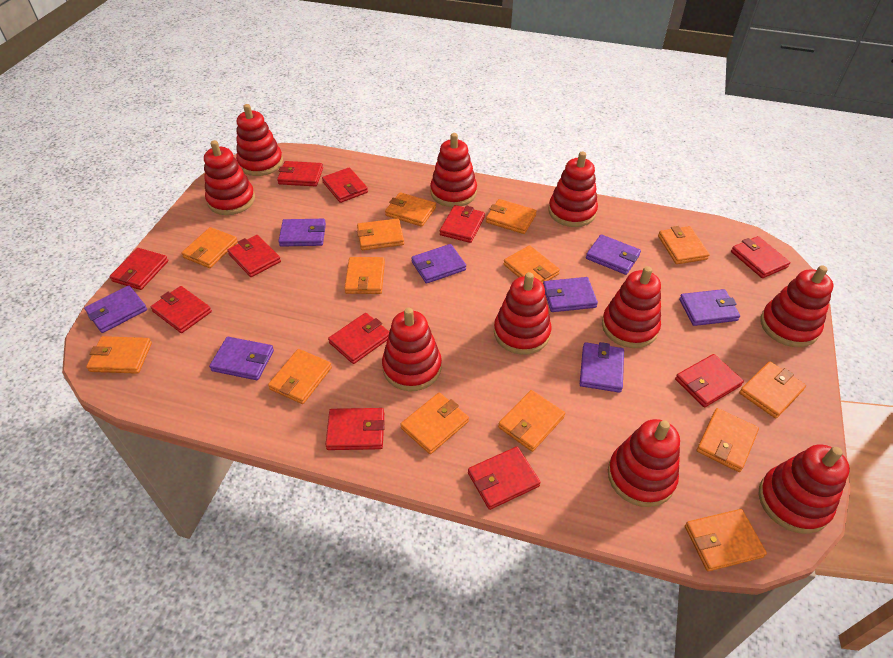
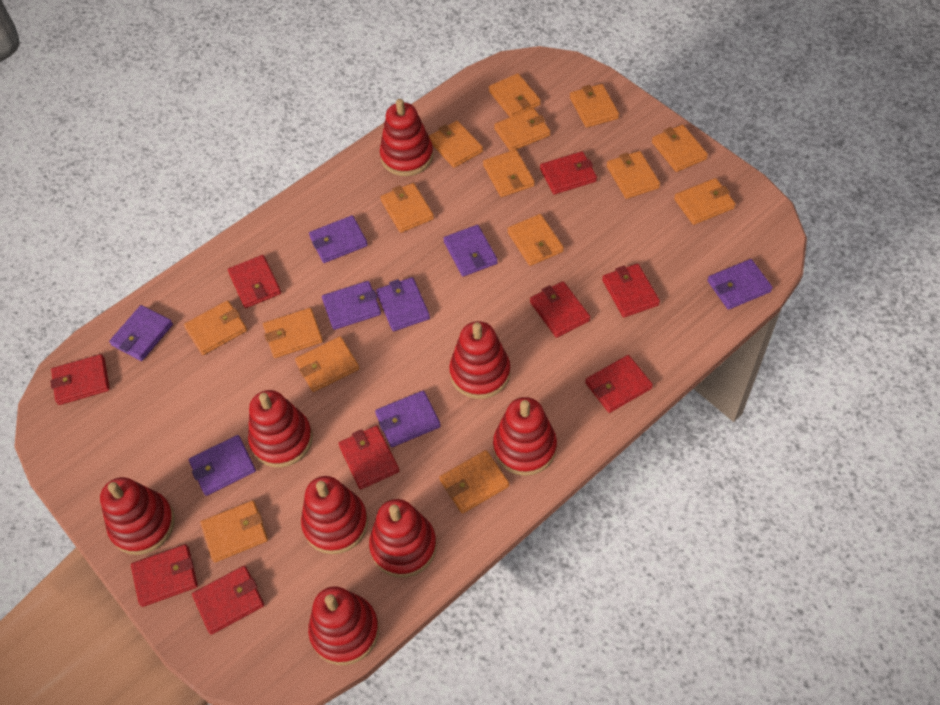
orange wallet: [86,336,152,374] [181,227,238,268] [268,349,332,404] [344,257,385,294] [357,218,404,250] [385,192,436,227] [400,393,469,454] [486,199,537,234] [498,390,565,452] [504,245,560,283] [658,226,710,264] [685,509,767,571] [696,408,759,472] [739,361,806,419] = 14 -> [184,300,247,355] [200,500,268,562] [263,308,323,358] [295,336,359,392] [381,183,434,233] [429,121,483,168] [439,450,509,514] [483,150,535,197] [489,73,541,117] [494,108,551,151] [507,214,564,266] [570,84,619,128] [607,151,660,199] [652,125,708,172] [674,178,735,225] = 15
red stacking toy: [204,140,255,215] [236,104,283,176] [382,308,442,391] [430,133,477,207] [494,272,552,355] [549,152,598,227] [602,266,661,348] [608,419,680,507] [759,444,850,534] [761,265,833,347] = 10 -> [100,477,175,555] [248,390,313,467] [301,476,368,554] [308,586,379,665] [369,499,437,578] [380,99,433,176] [449,321,510,399] [493,397,557,476] = 8
red wallet: [109,248,168,290] [151,286,212,333] [227,235,281,277] [277,161,323,187] [322,168,368,203] [326,408,385,450] [328,313,389,364] [440,205,485,243] [468,447,541,510] [675,354,744,407] [731,236,790,278] = 11 -> [50,354,110,405] [131,544,198,607] [192,565,264,635] [228,255,281,308] [338,425,399,490] [530,281,590,338] [540,151,597,194] [585,355,653,413] [602,264,660,318] = 9

